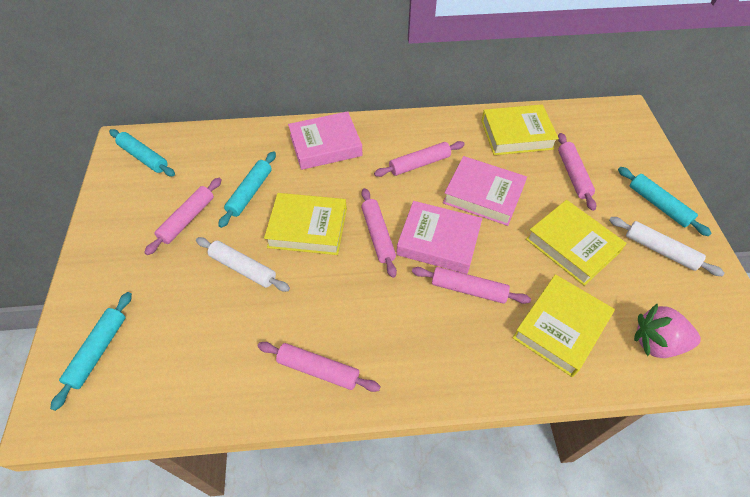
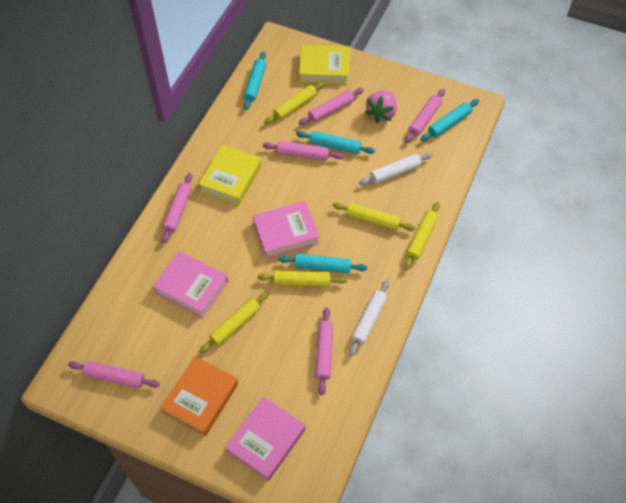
orange book: none = 0 -> [160,356,238,436] = 1
yellow book: [264,193,347,255] [481,104,559,155] [513,274,615,377] [526,200,627,286] = 4 -> [199,145,262,205] [299,45,350,84] = 2
yellow rolling pin: none = 0 -> [199,291,269,354] [257,270,347,287] [265,81,325,124] [333,202,415,231] [404,202,440,270] = 5

